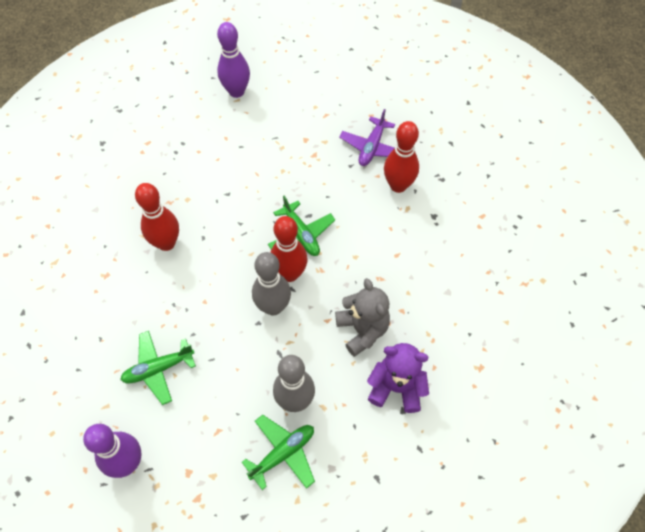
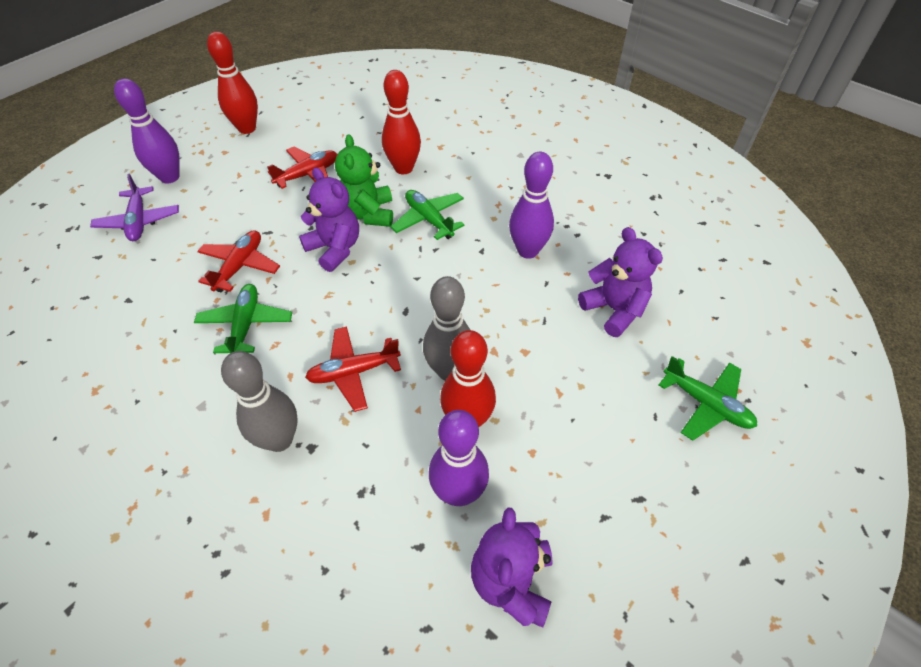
green teddy bear: none = 0 -> [335,134,393,227] = 1
grey teddy bear: [335,278,390,357] = 1 -> none = 0
purple bowling pin: [83,424,142,478] [217,22,250,98] = 2 -> [114,78,180,183] [429,410,489,506] [509,152,554,259] = 3
purple teddy bear: [367,343,429,413] = 1 -> [299,167,359,272] [471,507,553,628] [578,227,663,337] = 3
red plane: none = 0 -> [197,230,280,292] [267,147,337,189] [305,326,401,412] = 3

